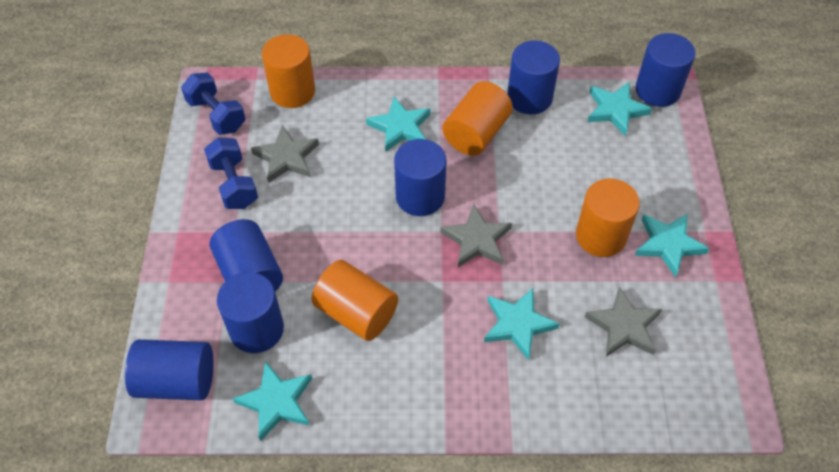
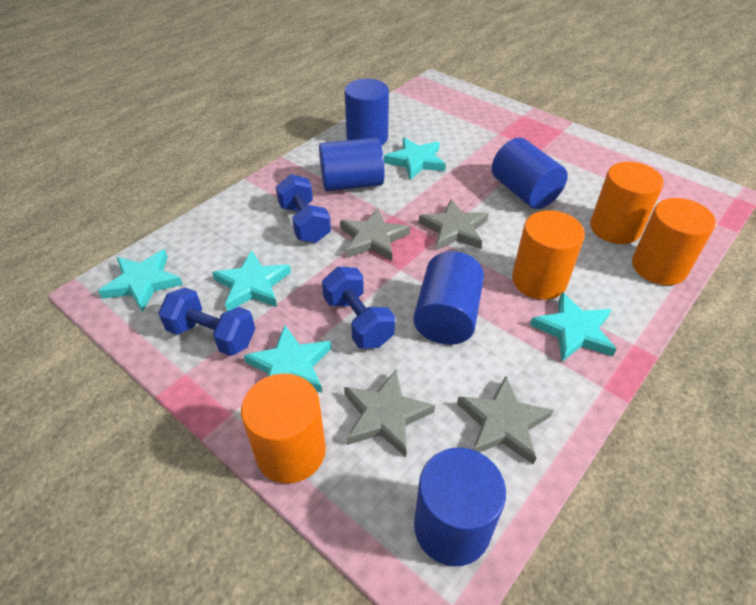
blue cylinder: [125,339,214,400] [210,219,283,291] [217,272,284,353] [394,139,447,216] [507,41,560,114] [636,33,695,107] = 6 -> [319,138,385,191] [344,79,389,146] [413,251,484,345] [414,447,506,566] [492,138,568,209] = 5
blue dumbbell: [181,72,246,135] [204,137,258,209] = 2 -> [158,287,255,356] [276,174,331,243] [322,267,395,349] = 3
grey star: [251,125,319,183] [440,204,512,267] [585,286,662,357] = 3 -> [340,208,410,261] [344,370,435,457] [419,199,489,250] [457,376,553,465] = 4

